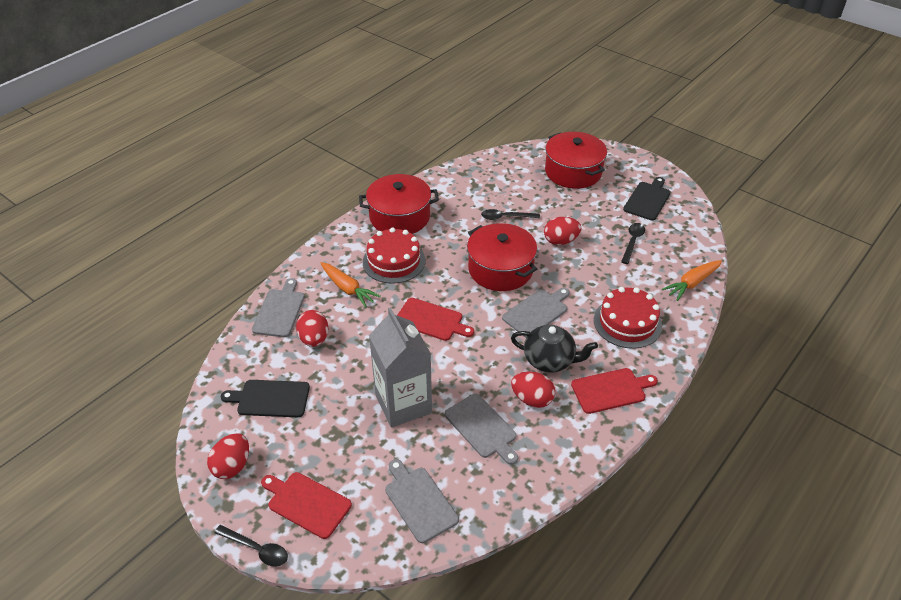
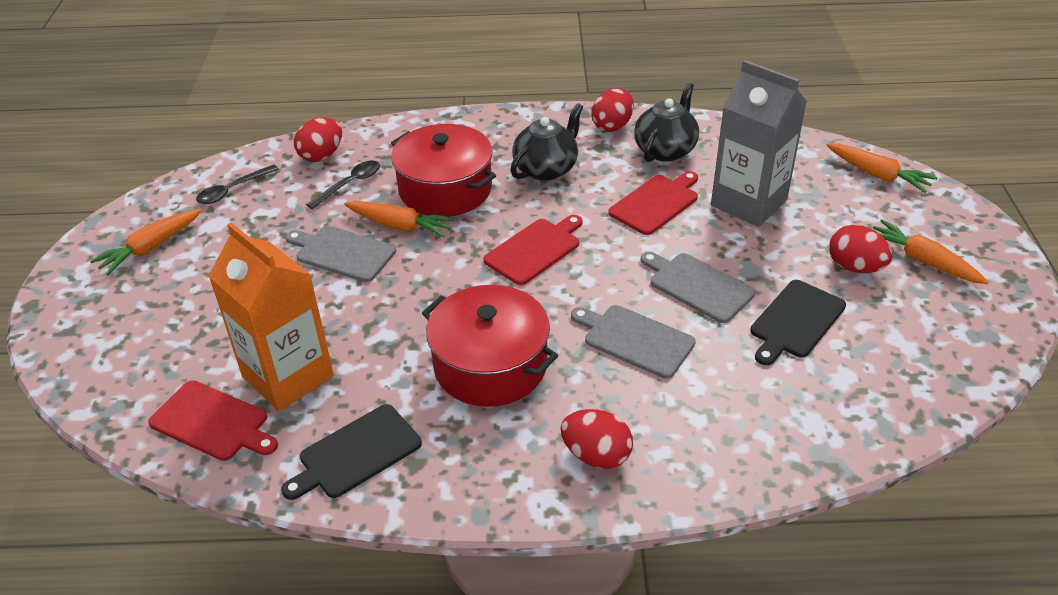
black spoon: [214,525,288,567] [481,209,540,220] [621,223,645,264] = 3 -> [196,164,279,204] [306,161,380,209] = 2
black teapot: [511,325,598,372] = 1 -> [511,103,583,181] [634,83,699,162] = 2
grey cutting board: [252,278,305,337] [385,459,459,543] [445,393,518,465] [502,288,570,338] = 4 -> [286,226,396,282] [571,305,696,379] [640,252,756,323] = 3
orange carrot: [320,262,381,308] [662,260,722,301] = 2 -> [90,208,202,275] [344,201,455,238] [826,143,938,193] [873,219,989,284] = 4
orange carton: none = 0 -> [209,223,334,411] = 1
red cake: [363,227,425,284] [594,287,662,349] = 2 -> none = 0
red pot: [359,174,439,234] [467,223,537,291] [545,132,607,189] = 3 -> [391,124,496,217] [422,285,558,407] = 2

